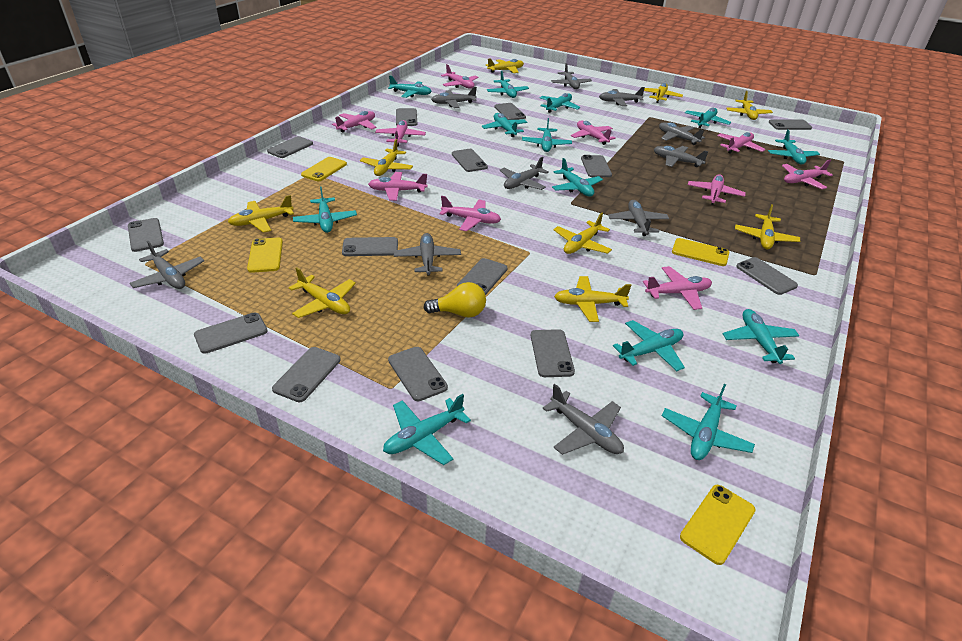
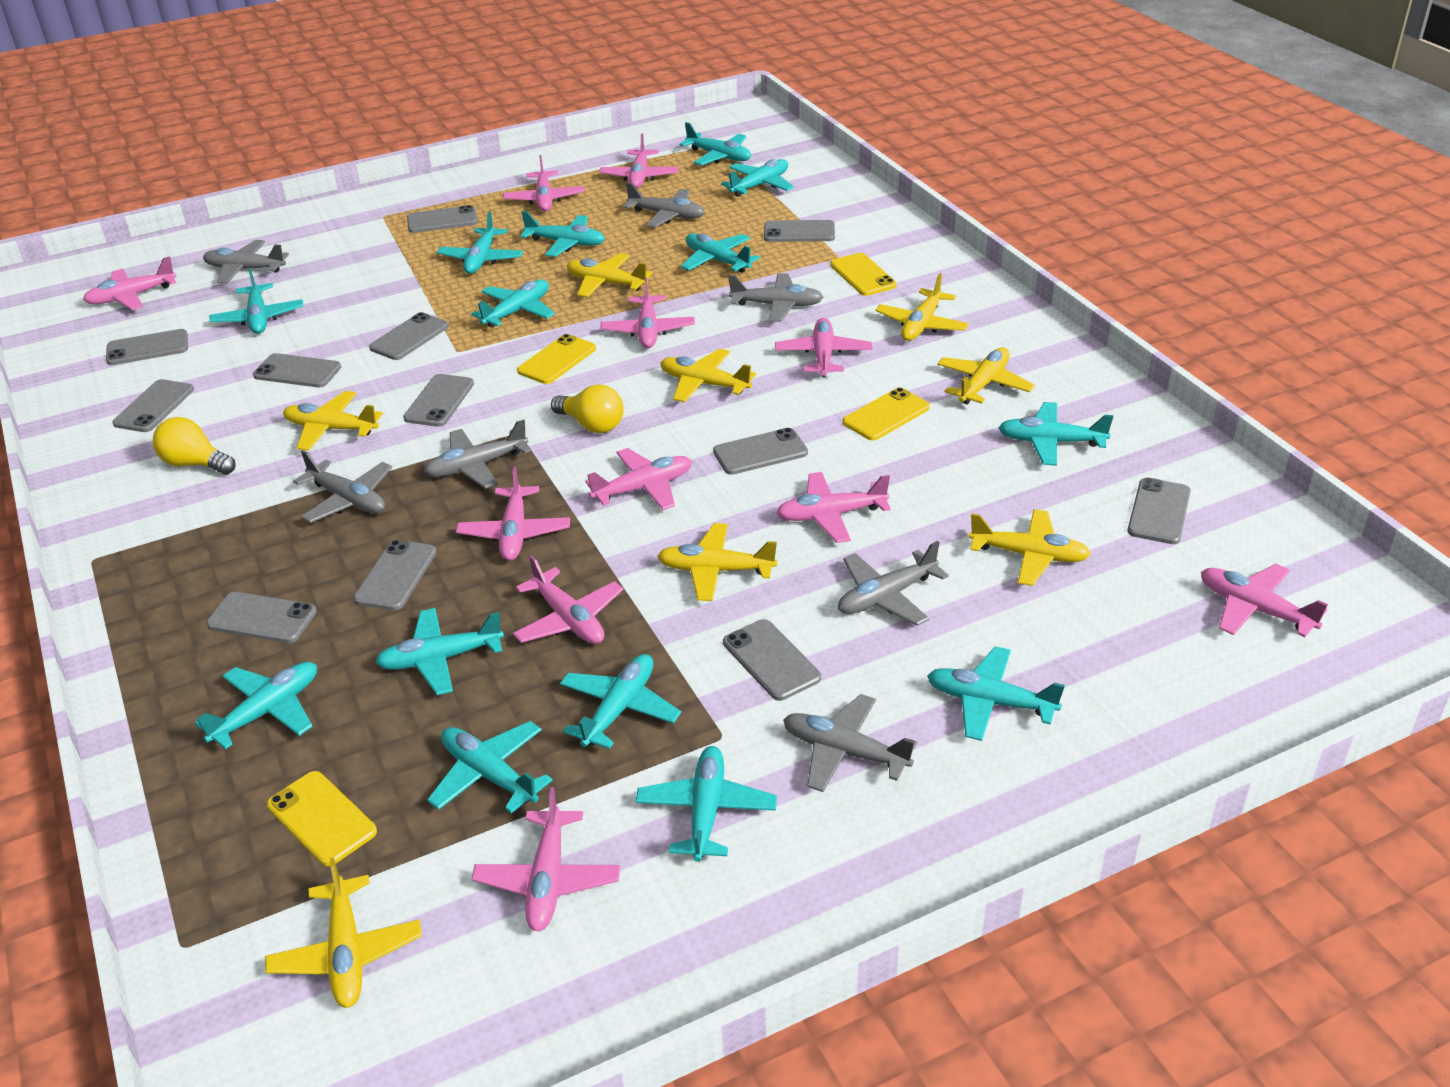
grey phone: [128,218,164,252] [194,313,267,354] [267,136,313,158] [272,347,341,402] [342,237,398,256] [388,347,448,401] [396,108,417,126] [452,149,488,172] [457,258,508,295] [494,103,526,120] [531,329,575,377] [581,155,612,177] [736,257,798,295] [769,119,812,130] = 14 -> [106,329,188,365] [112,379,194,432] [206,592,317,643] [253,353,341,387] [353,540,437,610] [369,312,449,360] [403,374,474,427] [407,205,478,233] [713,428,808,475] [723,619,821,701] [764,220,835,242] [1127,478,1191,544] = 12
grey plane: [130,241,204,289] [394,233,461,275] [431,87,477,108] [500,157,549,190] [543,384,624,455] [551,63,592,89] [599,87,645,106] [608,200,669,236] [654,146,709,167] [659,122,705,145] = 10 -> [203,240,289,284] [293,450,392,523] [424,420,531,489] [623,182,705,228] [728,273,823,322] [783,694,917,792] [838,541,949,626] = 7
pink plane: [332,111,376,132] [368,172,428,201] [375,120,426,147] [439,196,501,231] [441,64,478,88] [571,121,616,145] [643,266,712,310] [688,174,746,205] [717,132,766,154] [782,160,833,189] = 10 -> [83,256,176,310] [456,466,570,561] [472,787,620,931] [503,155,585,212] [513,555,623,644] [585,448,692,511] [599,134,679,188] [601,277,695,348] [775,318,872,377] [776,472,891,543] [1201,564,1328,637] = 11
turquoise plane: [293,186,357,233] [383,394,471,465] [388,75,432,98] [481,113,528,137] [487,71,529,98] [522,118,572,152] [540,93,581,113] [552,158,603,197] [613,320,685,371] [662,384,755,460] [685,108,731,128] [723,309,799,364] [768,130,820,165] = 13 -> [195,662,317,749] [210,268,303,334] [375,608,504,695] [427,721,553,813] [437,211,523,274] [471,279,555,328] [520,211,605,257] [560,654,681,749] [635,746,777,862] [680,122,751,165] [681,233,760,273] [721,159,794,197] [927,646,1065,741] [998,402,1113,466] = 14
yellow light bulb: [423,282,486,318] = 1 -> [153,417,236,475] [551,384,624,433] = 2
yellow plane: [228,195,294,233] [289,267,356,318] [360,139,413,176] [486,58,524,73] [553,213,612,254] [554,276,631,322] [644,83,683,103] [726,91,773,120] [735,204,800,249] = 9 -> [265,857,422,1008] [283,391,383,451] [567,253,652,297] [657,523,777,601] [660,348,756,402] [875,273,969,341] [937,348,1035,405] [969,509,1091,586] = 8

